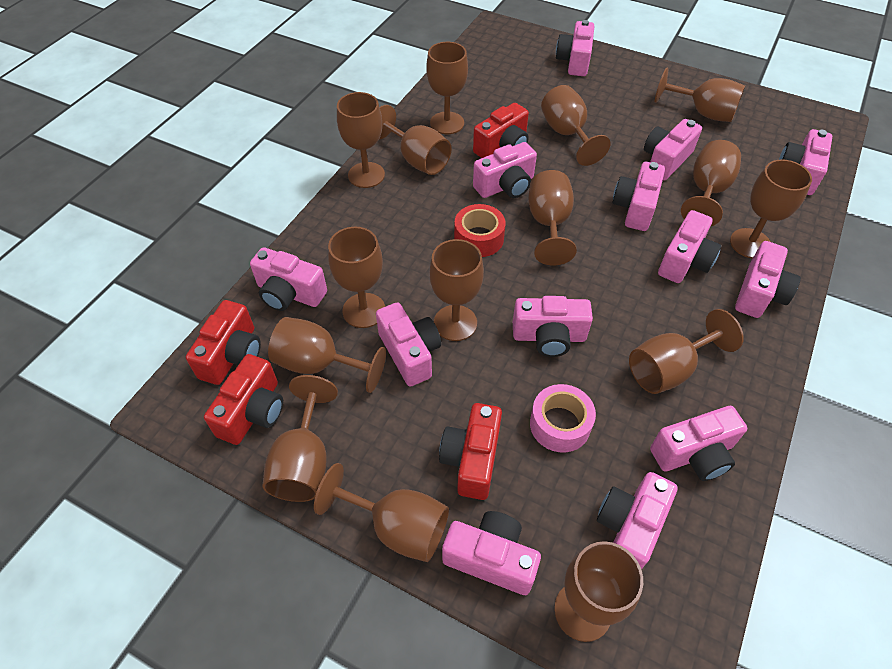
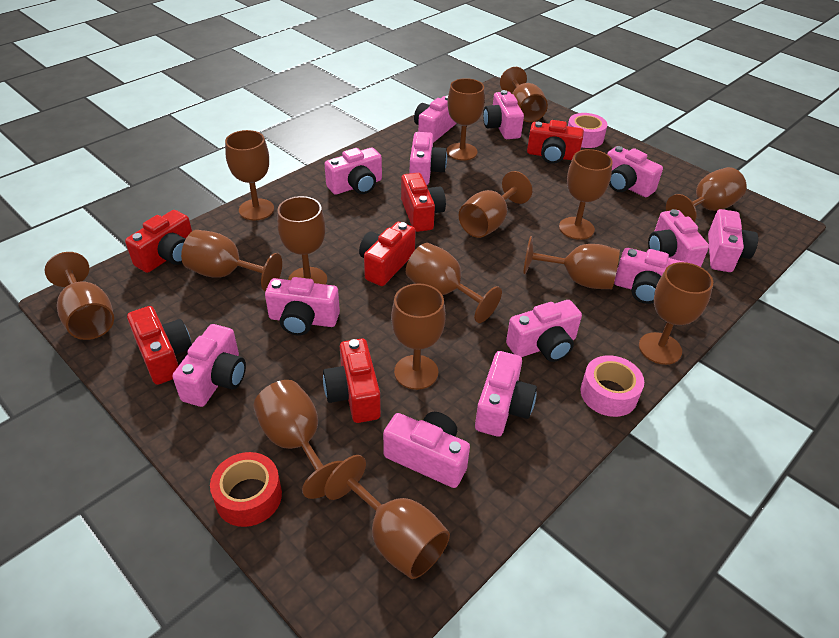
pink tape: [530,384,596,453] = 1 -> [568,113,607,148] [581,355,644,417] = 2
red camera: [186,300,261,385] [204,354,283,445] [439,403,502,500] [473,103,529,158] = 4 -> [125,210,192,273] [127,306,192,385] [323,338,381,423] [359,222,416,286] [401,173,446,232] [527,120,584,164] = 6

